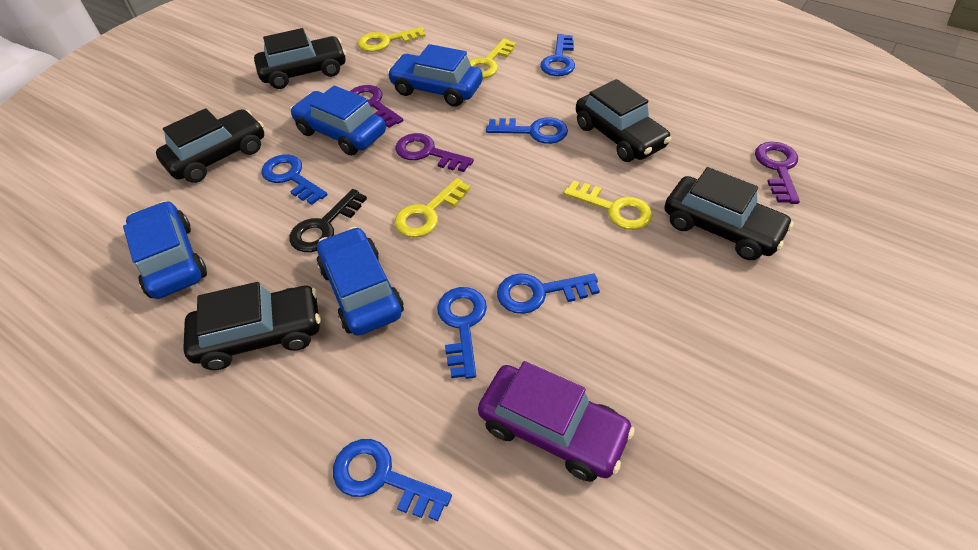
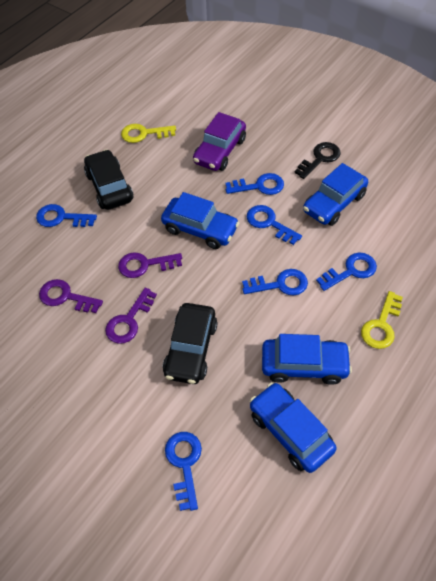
black car: [156,108,264,183] [183,282,321,370] [254,28,346,89] [576,79,671,162] [664,167,794,260] = 5 -> [84,149,134,210] [163,303,217,384] = 2
yellow key: [358,27,426,52] [394,178,470,238] [469,39,516,79] [563,181,653,230] = 4 -> [121,124,176,143] [361,291,403,349] = 2

